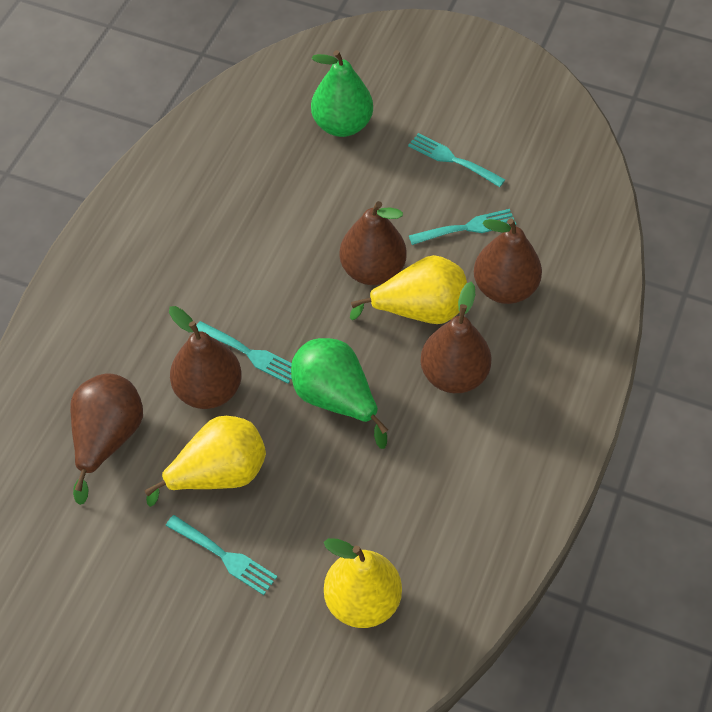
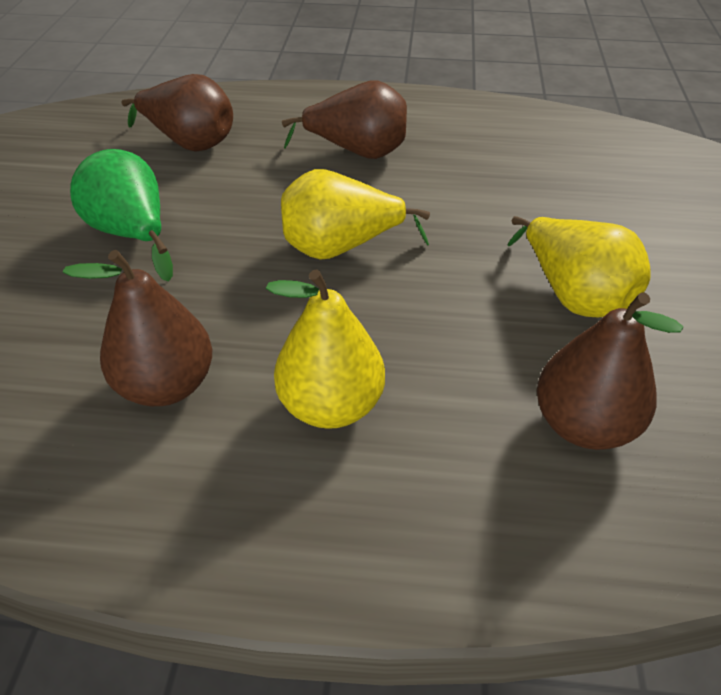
brown pear: [70,373,143,505] [169,306,242,409] [339,201,407,285] [420,282,491,393] [474,218,542,304] = 5 -> [63,250,212,406] [121,74,233,152] [282,80,407,159] [537,292,683,450] = 4
green pear: [291,338,388,449] [311,50,373,137] = 2 -> [70,149,173,282] = 1
turquoise fork: [165,515,277,595] [196,321,292,384] [408,133,506,187] [409,209,516,245] = 4 -> none = 0

